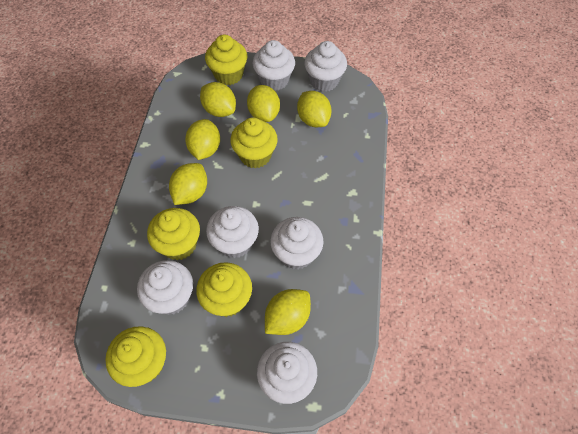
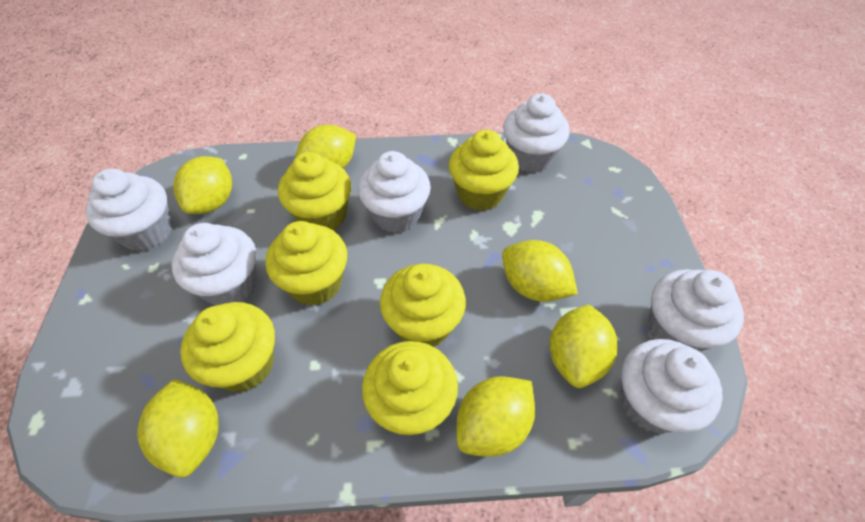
yellow cupcake: [105,326,166,387] [147,208,200,260] [196,262,252,317] [205,35,247,85] [230,117,278,168] = 5 -> [180,302,275,392] [265,221,347,306] [278,152,351,230] [362,341,458,435] [380,264,466,347] [449,130,519,211] = 6

